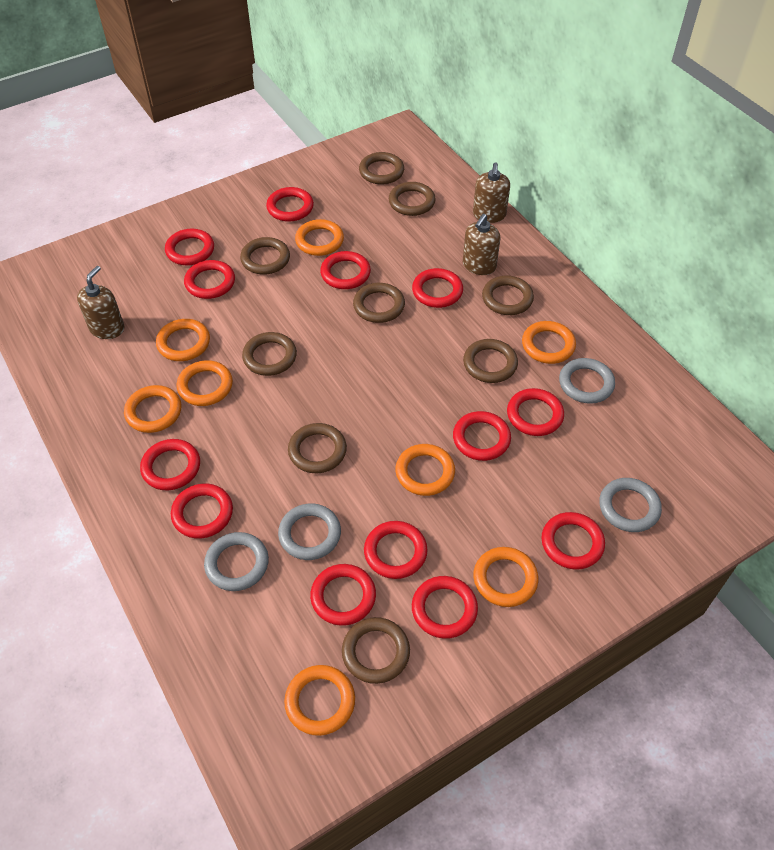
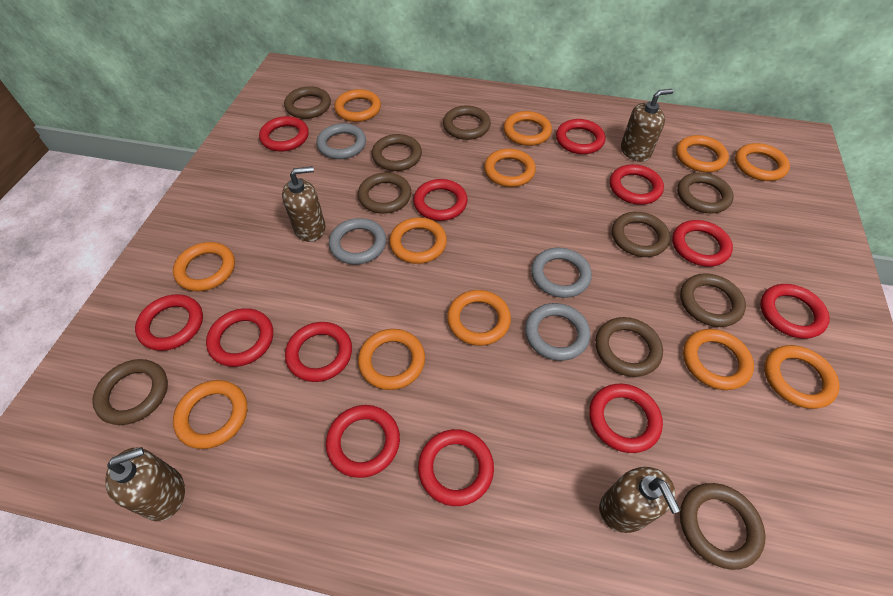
brown ring: [240,237,290,275] [242,332,297,376] [288,423,347,473] [342,617,410,684] [353,283,405,323] [359,152,404,184] [389,182,436,216] [463,339,518,383] [482,276,534,315] = 9 -> [92,359,168,425] [284,86,331,119] [358,173,411,214] [372,134,422,171] [443,106,491,140] [595,317,663,377] [612,212,670,257] [677,172,734,214] [680,273,746,327] [680,483,765,570] = 10
brown soap dispenser: [77,266,125,339] [463,214,500,275] [473,162,510,223] = 3 -> [105,447,185,521] [282,166,325,242] [599,467,681,533] [621,89,674,162] = 4
orange ring: [124,385,182,433] [156,319,210,361] [177,360,233,406] [284,665,355,736] [295,219,344,256] [396,444,455,496] [473,547,539,607] [522,321,576,364] = 8 -> [173,242,235,291] [173,380,247,449] [334,89,381,122] [358,329,425,390] [389,218,447,264] [447,290,511,346] [484,149,536,187] [504,111,552,146] [676,135,729,172] [683,329,754,390] [735,143,790,181] [764,345,840,409] = 12
red ring: [140,439,200,490] [165,229,214,265] [171,483,233,539] [184,260,235,299] [266,187,314,222] [310,564,376,626] [320,251,371,289] [364,521,428,579] [412,268,463,308] [412,576,478,639] [453,411,511,461] [507,388,564,436] [542,512,605,570] = 13 -> [135,294,203,351] [206,308,273,367] [259,116,309,152] [285,322,352,382] [326,405,400,478] [413,179,468,221] [418,429,494,506] [556,119,605,154] [589,384,663,453] [610,164,664,205] [672,220,733,267] [760,284,830,339] = 12

